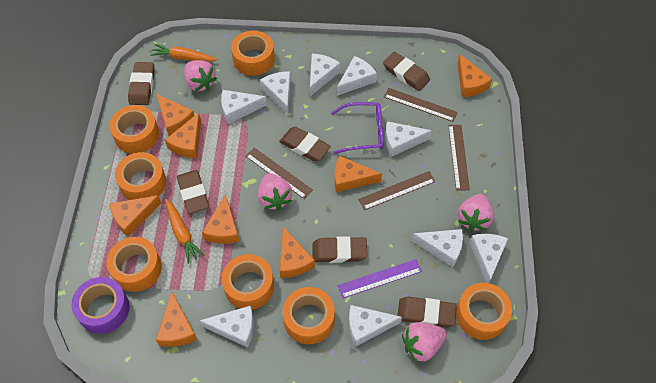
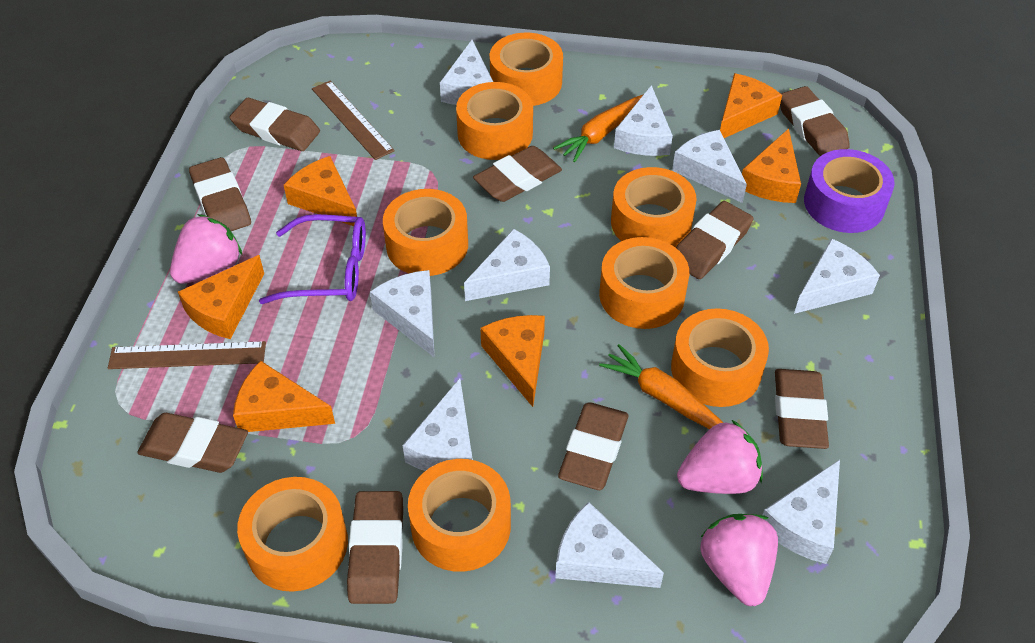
brown eraser: [128,62,155,105] [177,170,209,214] [279,127,331,162] [312,236,367,263] [383,52,430,91] [397,297,457,328] = 6 -> [137,413,248,473] [189,157,251,231] [229,98,320,151] [347,491,403,604] [473,146,562,202] [558,402,628,490] [676,201,754,279] [775,369,829,449] [780,86,850,156] = 9
brown ruler: [245,148,313,199] [358,171,436,210] [384,88,458,122] [448,125,470,191] = 4 -> [108,341,266,369] [312,81,395,160] = 2
orange cheese: [110,195,161,237] [156,94,195,136] [156,291,197,347] [165,113,201,158] [202,193,240,244] [280,226,315,278] [334,156,382,192] [457,54,492,97] = 8 -> [178,255,264,339] [233,361,335,432] [284,156,357,226] [480,315,545,407] [720,73,782,138] [742,129,801,203] = 6
orange tape: [106,237,162,292] [109,105,159,154] [115,152,166,200] [222,254,274,310] [231,31,275,76] [283,287,335,344] [456,283,512,340] = 7 -> [237,477,348,592] [383,189,468,276] [408,459,511,572] [456,82,533,160] [490,33,563,106] [599,237,689,329] [611,167,697,248] [671,308,769,407] = 8
pink strawberry: [184,60,217,91] [258,173,292,210] [402,322,447,362] [458,194,494,231] = 4 -> [170,214,242,284] [677,419,763,494] [700,514,778,606] = 3
purple ruler: [338,259,422,298] = 1 -> none = 0

